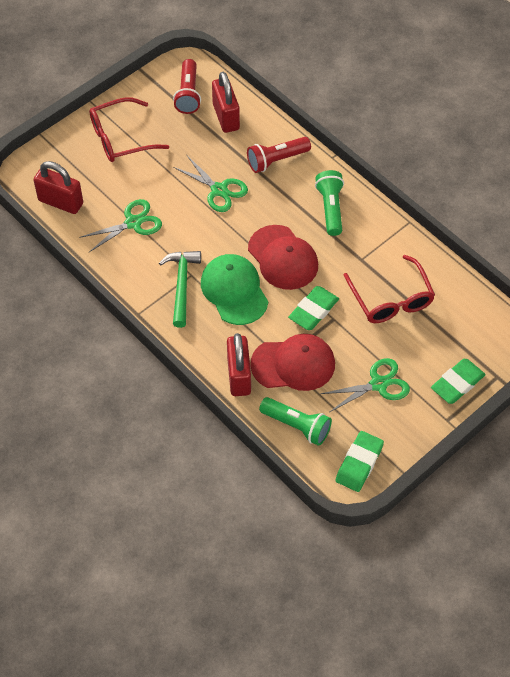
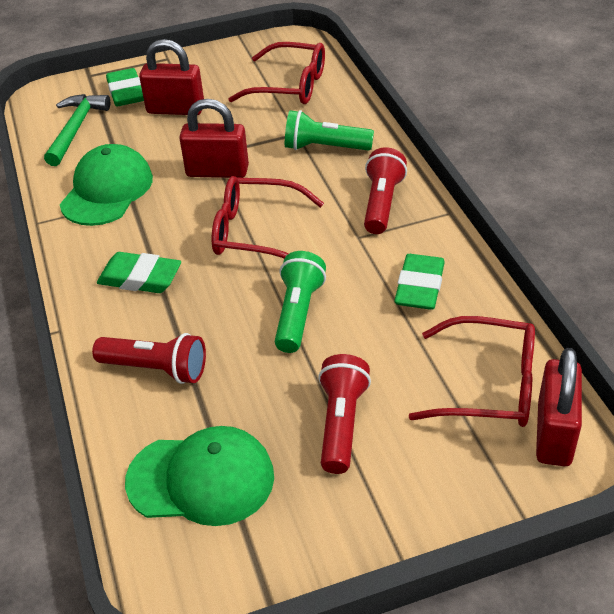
green cap: [201,254,268,325] = 1 -> [60,144,153,226] [125,426,274,526] = 2
green scissors: [79,199,162,252] [173,156,248,212] [321,358,410,412] = 3 -> none = 0
red cap: [248,225,318,290] [250,334,335,391] = 2 -> none = 0
red flashlight: [173,59,201,114] [247,137,311,173] = 2 -> [92,333,206,384] [318,354,371,474] [364,147,407,234] = 3
red glasses: [89,97,169,162] [344,255,435,323] = 2 -> [212,176,324,259] [228,42,325,104] [409,316,535,427] = 3

